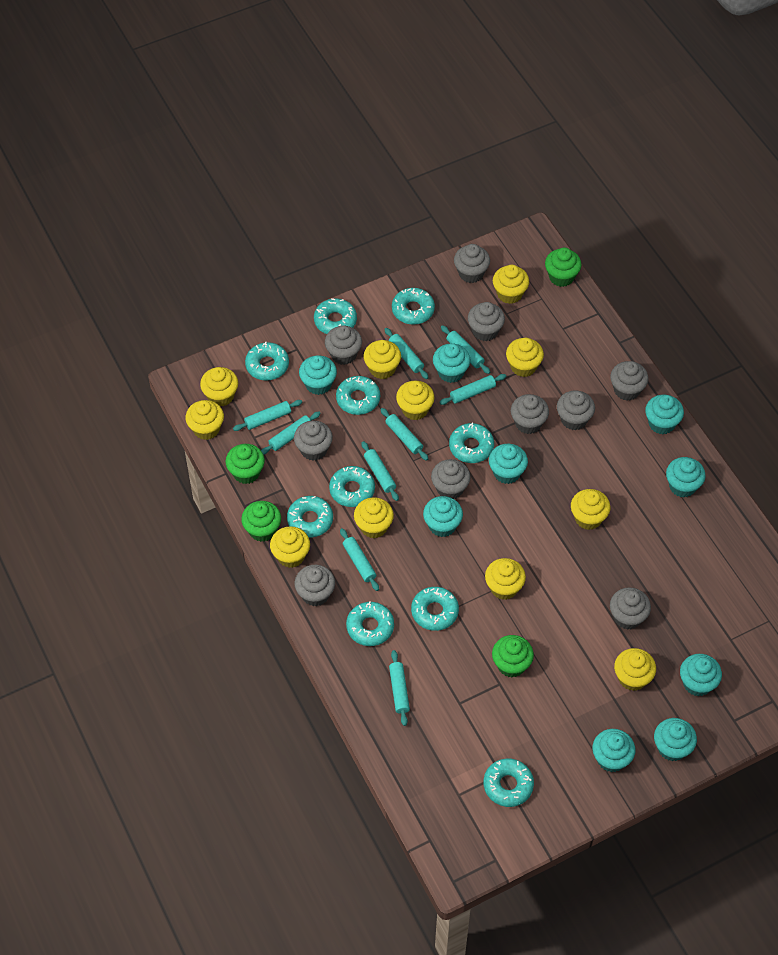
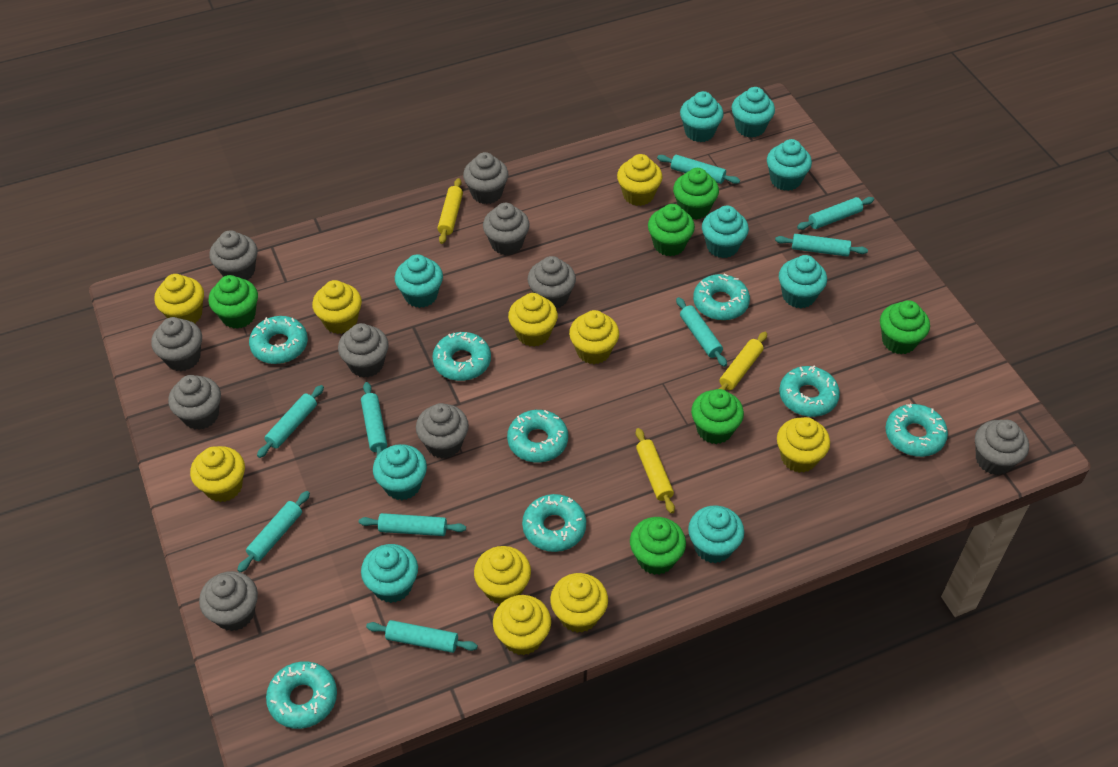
green cupcake: [225,444,265,484] [241,501,281,542] [492,635,534,677] [545,247,581,287] = 4 -> [209,275,258,329] [630,517,686,575] [648,204,695,256] [673,168,719,220] [691,389,744,444] [880,300,930,354] = 6
turquoise donut: [245,342,289,381] [287,496,333,538] [314,298,357,334] [329,466,375,507] [336,376,380,415] [346,602,394,646] [392,288,435,325] [411,587,459,631] [449,423,494,463] [484,759,534,807] = 10 -> [249,316,308,364] [266,661,337,729] [432,332,491,381] [507,410,568,463] [522,494,586,552] [693,274,750,320] [779,365,840,417] [885,404,948,457] = 8
yellow cupcake: [185,400,224,440] [200,367,238,407] [270,526,310,568] [354,497,394,539] [363,340,401,379] [396,381,435,420] [485,558,526,600] [493,265,529,304] [506,338,544,377] [571,489,610,530] [614,648,656,691] = 11 -> [154,274,204,323] [190,446,245,502] [312,280,362,334] [474,546,531,605] [493,595,551,655] [508,293,558,347] [550,573,608,633] [569,310,619,364] [617,154,663,206] [777,417,830,473] = 10
yellow rolling pin: none = 0 -> [438,178,463,244] [635,428,675,514] [719,332,767,390] = 3

